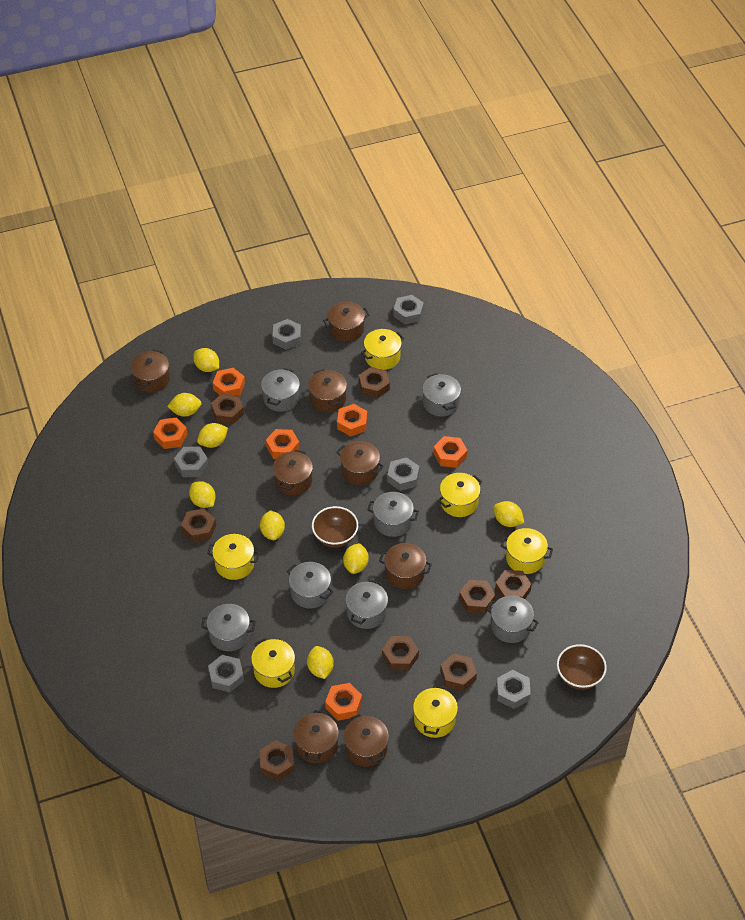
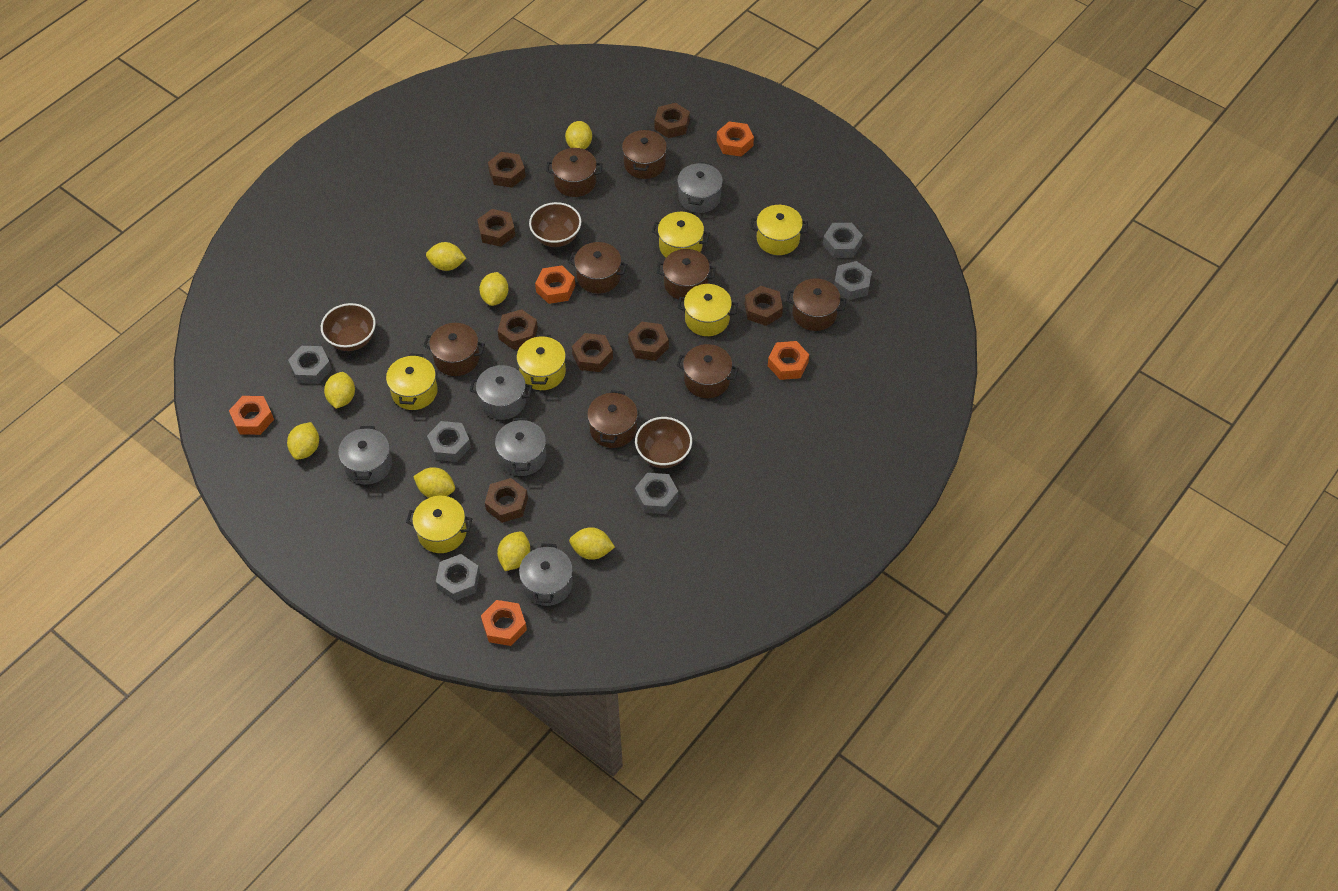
brown bowl: [312,506,358,548] [557,644,607,690] = 2 -> [321,303,376,351] [529,202,581,247] [635,417,692,468] = 3
grey pot: [201,604,255,651] [261,368,300,412] [287,562,333,608] [345,580,388,629] [367,492,419,537] [422,373,461,417] [486,596,539,643] = 7 -> [338,426,392,485] [470,365,532,420] [495,417,546,476] [519,544,573,606] [677,162,723,213] = 5
orange nut: [153,417,187,449] [213,368,245,396] [266,429,300,459] [325,683,362,721] [337,404,367,436] [434,436,467,468] = 6 -> [229,396,274,435] [481,600,527,646] [535,265,575,304] [717,121,754,157] [768,341,809,380] = 5

